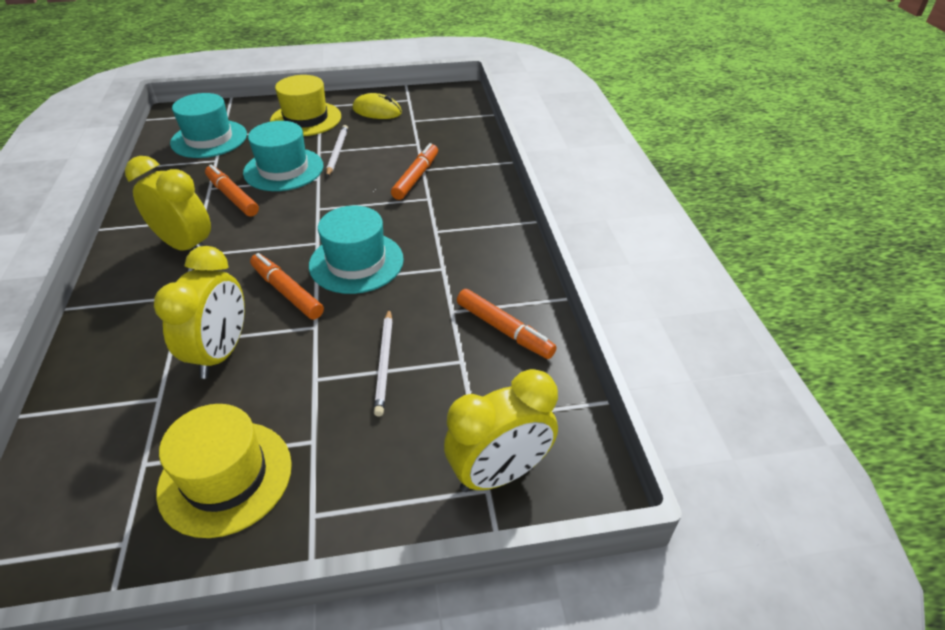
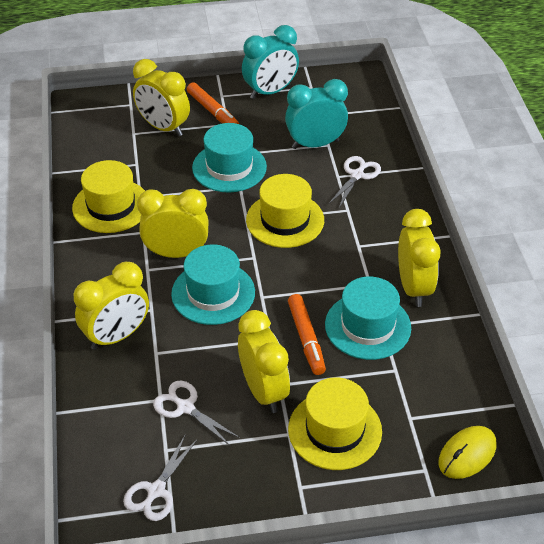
orange marker: [205,164,259,216] [250,253,324,319] [391,143,438,200] [457,289,557,359] = 4 -> [187,82,239,124] [288,294,326,375] = 2
turquoise clock: none = 0 -> [242,25,299,99] [285,79,348,149] = 2
white pencil: [326,125,348,177] [374,309,393,417] = 2 -> none = 0
white scissors: none = 0 -> [123,436,198,521] [153,381,240,446] [329,156,381,209] = 3
yellow clock: [125,156,211,251] [154,246,245,379] [444,369,558,492] = 3 -> [74,262,149,350] [133,59,190,136] [137,189,209,258] [238,310,290,413] [398,209,441,307] = 5
yellow hat: [156,404,292,538] [270,75,341,136] = 2 -> [72,160,145,233] [246,174,324,248] [288,377,382,470] = 3

